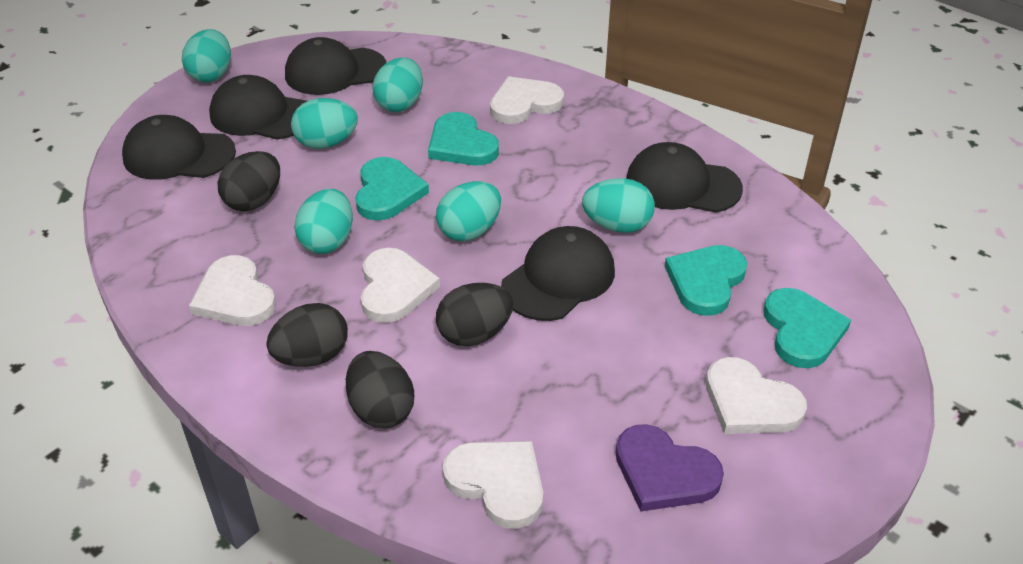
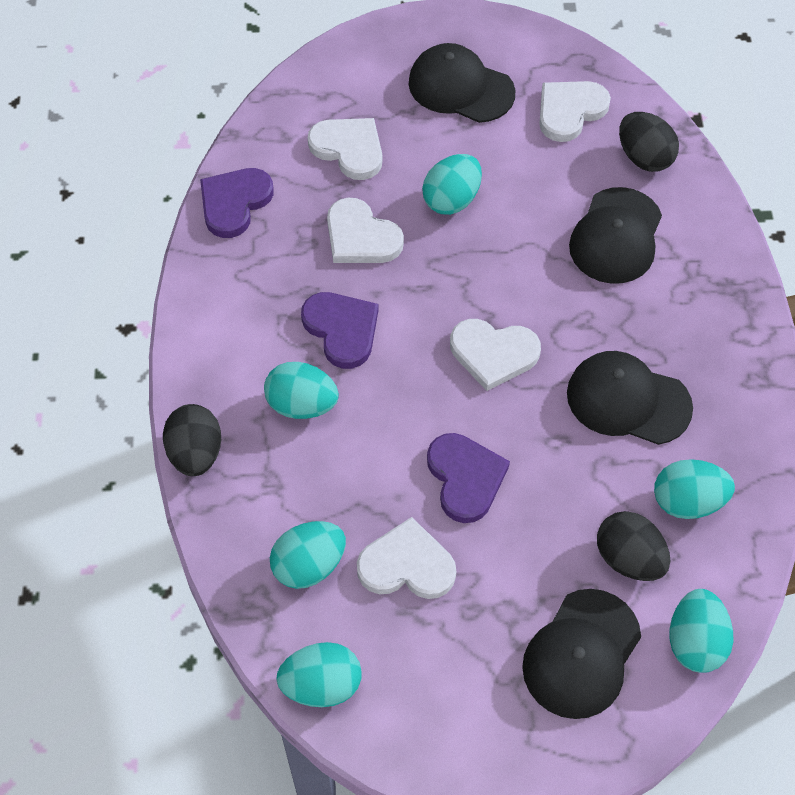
black cap: [122,115,236,180] [209,75,307,140] [285,37,386,95] [501,226,615,321] [626,142,743,213] = 5 -> [408,43,515,123] [522,589,641,719] [567,351,693,445] [569,187,662,284] = 4
black egg: [217,151,280,211] [266,303,348,367] [346,351,414,429] [436,283,513,346] = 4 -> [163,404,221,476] [597,511,670,581] [619,112,679,172] = 3
purple heart: [616,424,724,511] = 1 -> [200,168,274,238] [301,292,379,369] [427,433,510,523] = 3
turquoise heart: [355,157,429,221] [428,112,499,165] [665,245,747,316] [764,288,851,368] = 4 -> none = 0

